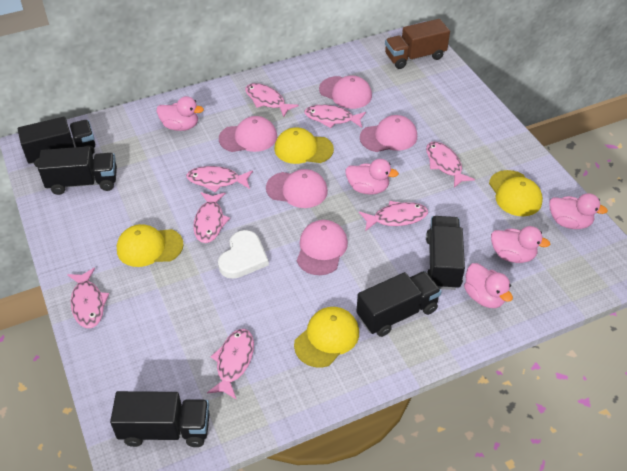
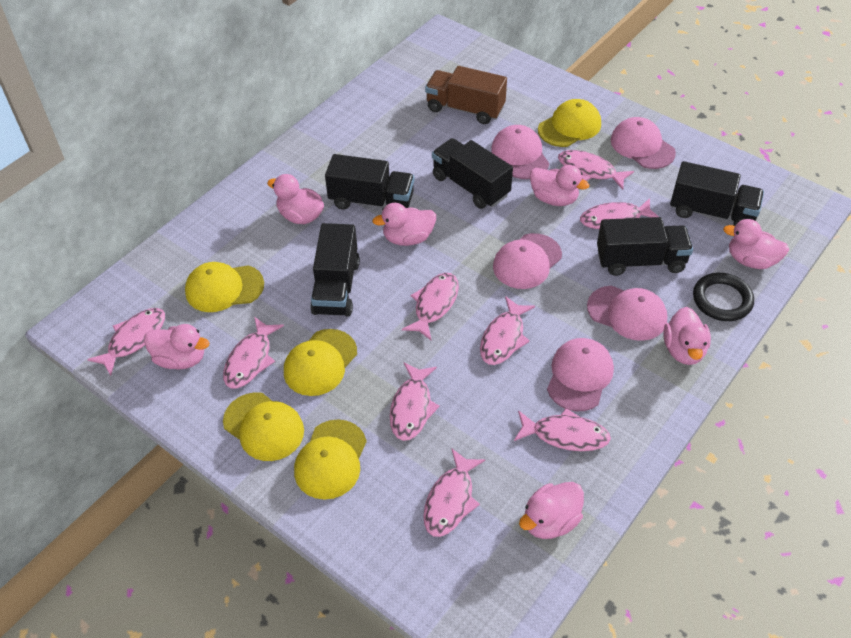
black ring: none = 0 -> [693,273,754,321] = 1
pink duck: [157,96,204,131] [345,159,399,195] [464,263,513,308] [491,226,550,263] [550,193,608,229] = 5 -> [144,324,209,369] [267,174,324,224] [372,203,436,246] [519,482,584,539] [530,165,589,206] [663,307,711,365] [723,219,789,269] = 7
pink fish: [67,268,109,328] [186,166,253,192] [193,192,230,243] [207,329,254,399] [245,83,299,117] [304,105,366,128] [359,201,428,231] [426,142,475,188] = 8 -> [87,308,165,376] [223,317,284,389] [390,362,440,441] [402,273,459,340] [423,449,485,537] [480,296,535,365] [514,408,611,451] [558,150,634,190] [580,198,659,229] = 9
white heart: [218,230,269,279] = 1 -> none = 0
yellow cap: [117,224,184,267] [275,127,334,164] [294,307,359,368] [489,170,543,216] = 4 -> [185,262,264,312] [223,392,304,461] [284,329,357,396] [294,419,367,500] [538,99,601,147] = 5

